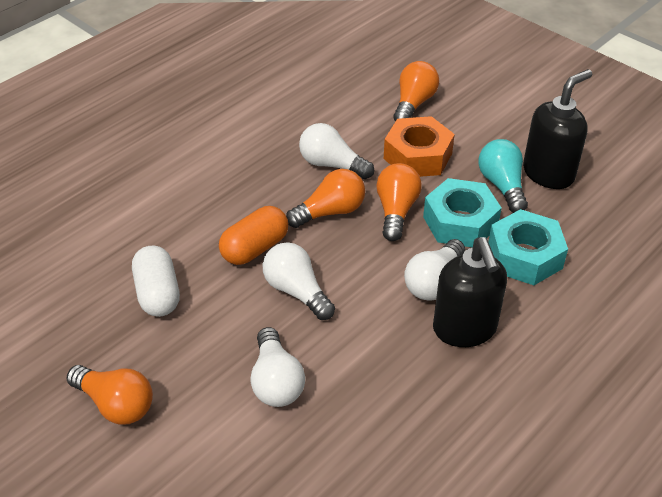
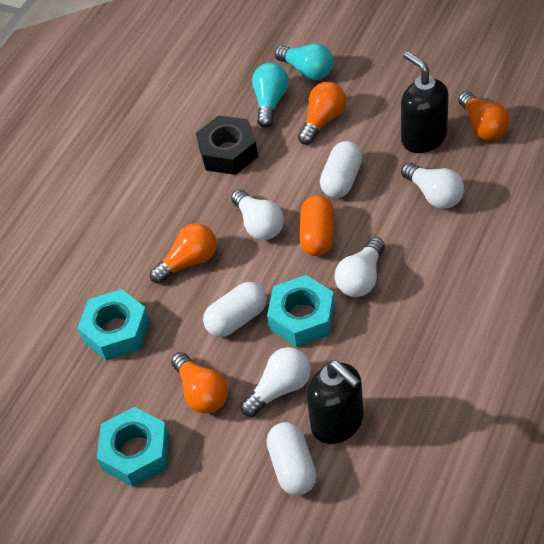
black nut: none = 0 -> [196,115,258,175] = 1
orange nut: [384,116,455,177] = 1 -> none = 0
turquoise light bulb: [478,139,528,213] = 1 -> [252,63,289,128] [274,43,333,80] = 2
turquoise nut: [423,178,502,248] [488,209,568,285] = 2 -> [77,289,150,361] [97,407,170,487] [267,275,335,347] = 3
white capsule: [132,245,180,317] = 1 -> [203,282,267,337] [267,422,317,496] [320,141,363,198] = 3

